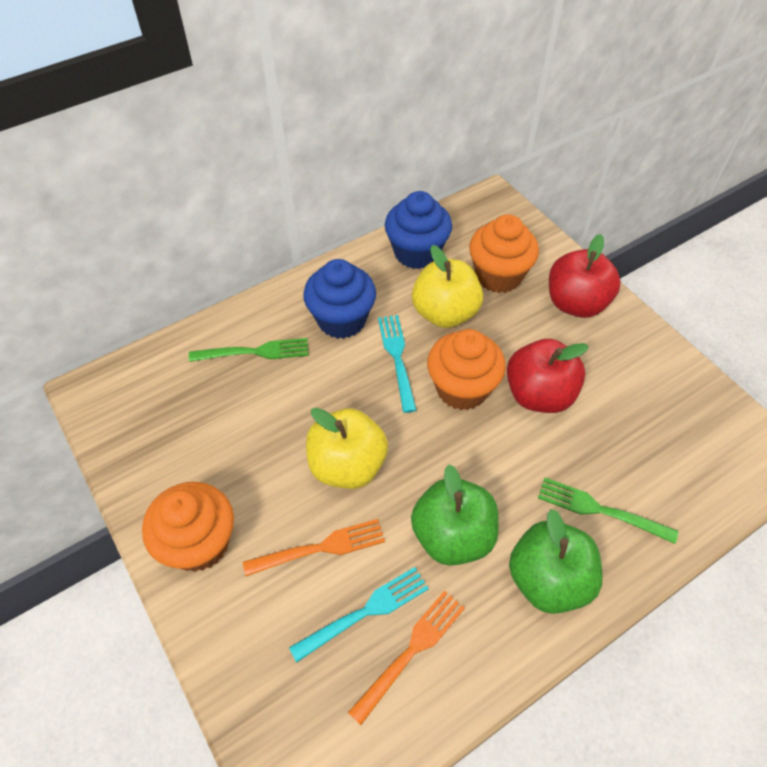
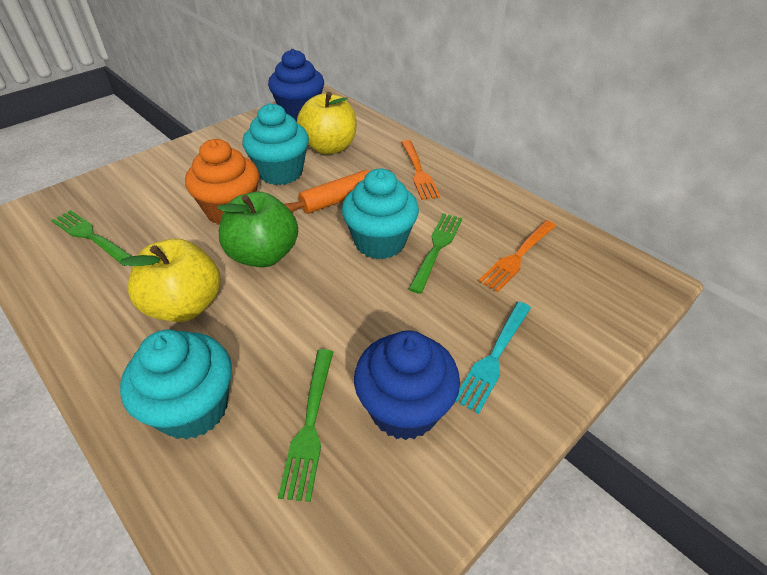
green apple: [411,464,499,566] [509,509,603,614] = 2 -> [217,192,298,267] = 1
green fork: [189,338,309,362] [538,478,678,544] = 2 -> [51,210,131,266] [278,349,333,502] [409,213,462,294] = 3
orange cupcake: [142,482,234,572] [427,329,506,410] [469,214,539,293] = 3 -> [185,139,259,225] = 1
orange rolling pin: none = 0 -> [284,170,392,214] = 1
red apple: [507,339,589,413] [549,234,621,318] = 2 -> none = 0
turquoise cupcake: none = 0 -> [120,329,232,440] [243,103,309,185] [342,168,419,259] = 3
turquoise fork: [289,567,429,663] [378,315,416,413] = 2 -> [455,302,531,414] = 1

